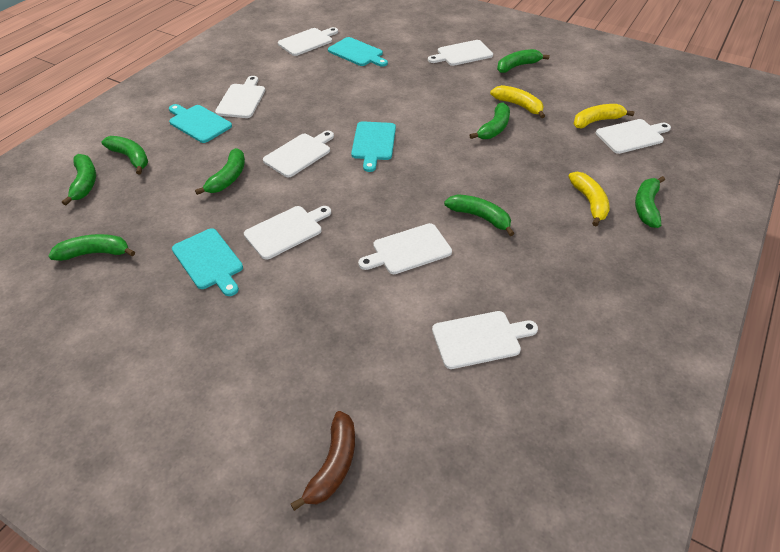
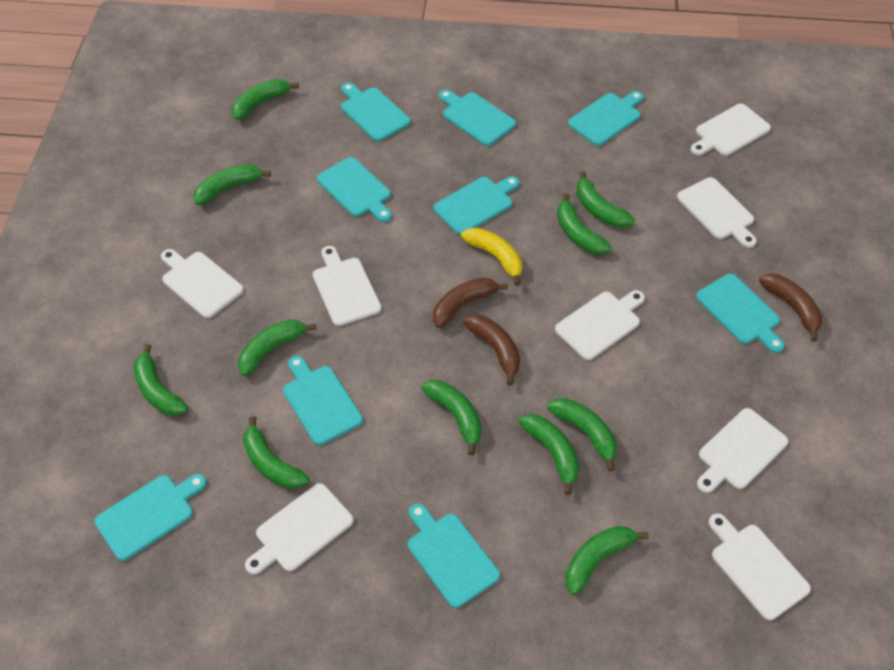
brown banana: [291,411,355,511] = 1 -> [433,277,508,328] [463,315,520,385] [759,273,822,342] = 3
green banana: [48,234,135,261] [62,154,96,205] [101,136,148,175] [195,148,245,195] [444,194,515,236] [470,102,510,139] [497,49,550,73] [635,176,665,228] = 8 -> [134,344,188,416] [194,164,271,205] [232,79,299,120] [238,319,316,376] [243,416,309,489] [421,380,482,455] [519,414,579,495] [547,398,617,471] [557,193,611,255] [565,526,649,595] [577,171,635,228] = 11
turquoise cutting board: [169,104,232,143] [172,228,243,296] [328,37,388,67] [351,121,396,172] = 4 -> [94,474,207,561] [283,356,363,445] [317,157,392,222] [341,83,411,141] [408,503,500,608] [433,176,520,235] [439,90,516,146] [568,91,643,146] [696,274,785,353] = 9
yellow banana: [490,85,545,118] [568,172,610,226] [573,104,634,129] = 3 -> [461,227,522,286] = 1

